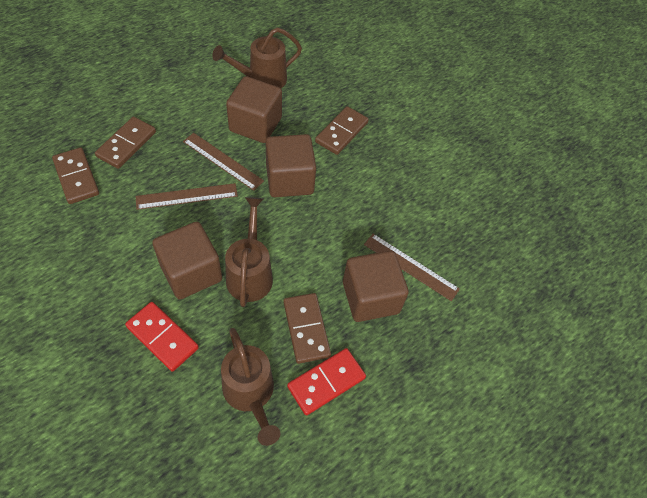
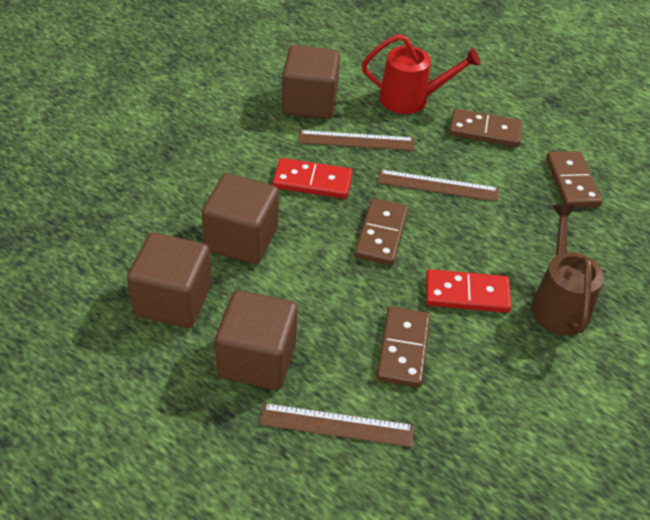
brown watering can: [212,27,302,88] [221,328,280,446] [225,197,273,307] = 3 -> [531,205,604,335] = 1
red watering can: none = 0 -> [362,34,481,114] = 1

